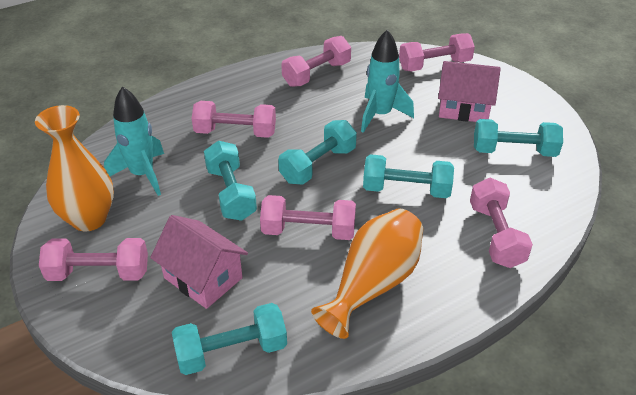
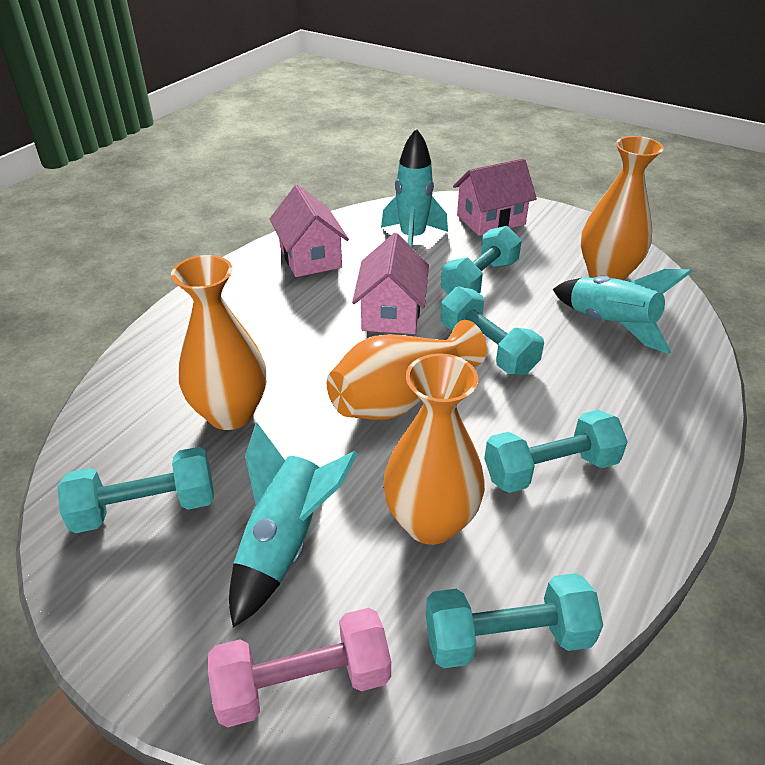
orange vase: [35,105,114,231] [311,208,423,339] = 2 -> [171,255,266,430] [327,320,487,420] [383,353,485,545] [581,136,664,280] = 4
pink dumbbell: [39,238,148,281] [192,101,276,138] [260,195,356,240] [281,36,351,87] [399,33,475,71] [470,178,533,268] = 6 -> [208,608,391,727] = 1
pink house: [150,215,248,309] [438,61,501,122] = 2 -> [270,185,349,277] [352,233,429,334] [453,158,537,236] = 3
turquoise rocket: [104,86,164,196] [361,30,414,133] = 2 -> [229,422,358,628] [381,128,448,247] [553,269,692,354] = 3

